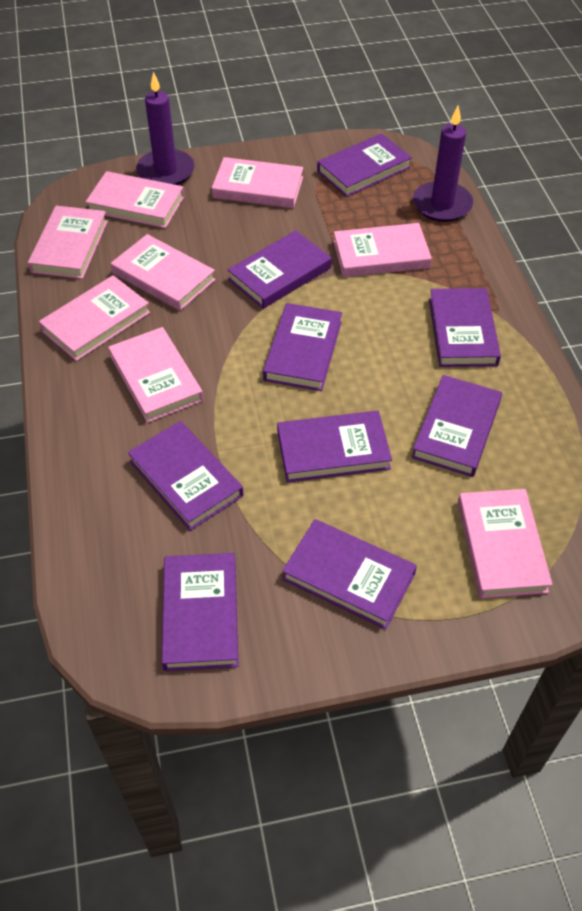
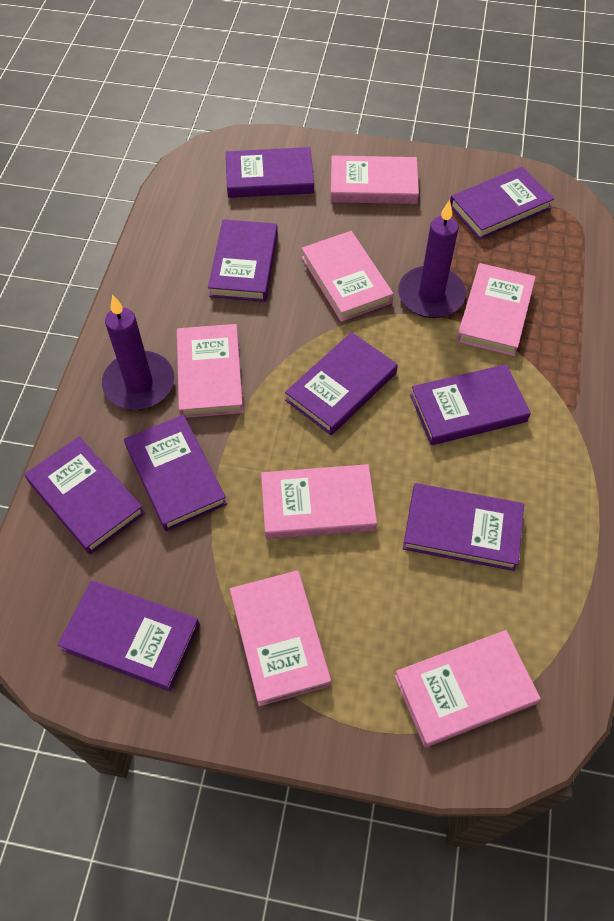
pink book: [28,206,108,279] [39,275,150,361] [85,171,184,228] [108,327,203,423] [111,234,216,311] [212,157,303,208] [333,223,432,278] [458,489,553,598] = 8 -> [177,324,243,418] [230,570,331,706] [261,464,377,539] [301,231,394,322] [331,155,419,204] [394,630,541,747] [456,263,536,357] = 7

